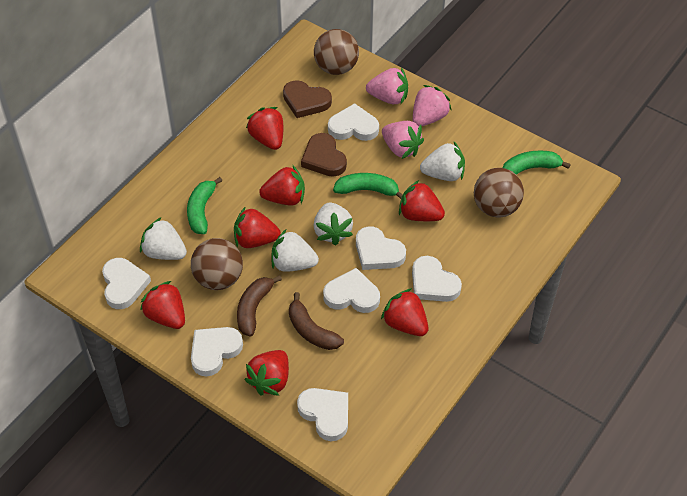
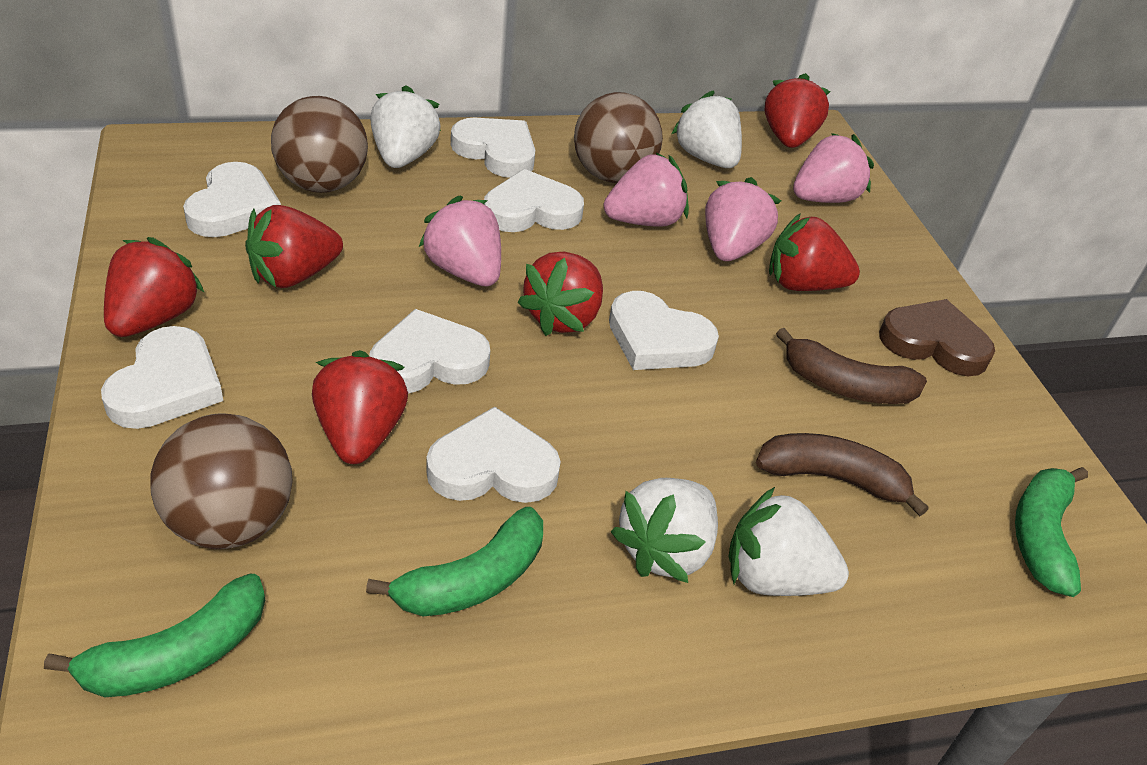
brown heart: [283,80,332,118] [301,133,347,177] = 2 -> [879,299,995,376] = 1
pink strawberry: [366,67,408,104] [382,121,424,159] [413,85,451,126] = 3 -> [419,196,501,286] [604,153,689,227] [705,177,781,261] [793,133,874,203] = 4
red strawberry: [140,281,185,329] [234,206,281,248] [245,350,289,396] [246,107,283,150] [259,165,305,206] [381,288,428,336] [399,180,445,221] = 7 -> [104,237,204,337] [245,205,343,288] [312,350,408,464] [517,252,603,336] [764,73,831,148] [769,213,860,291] = 6

